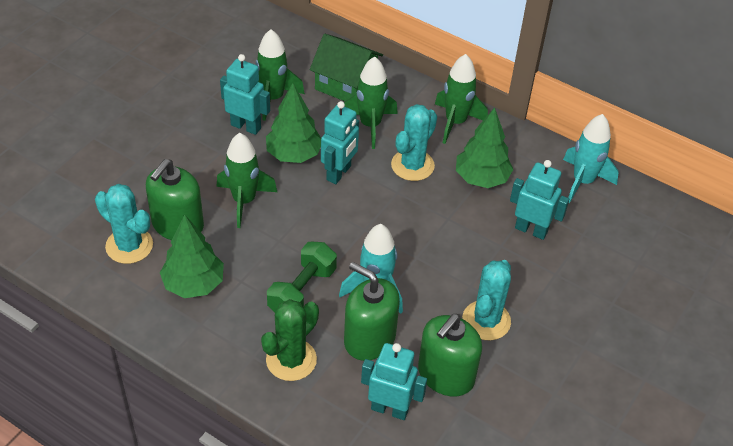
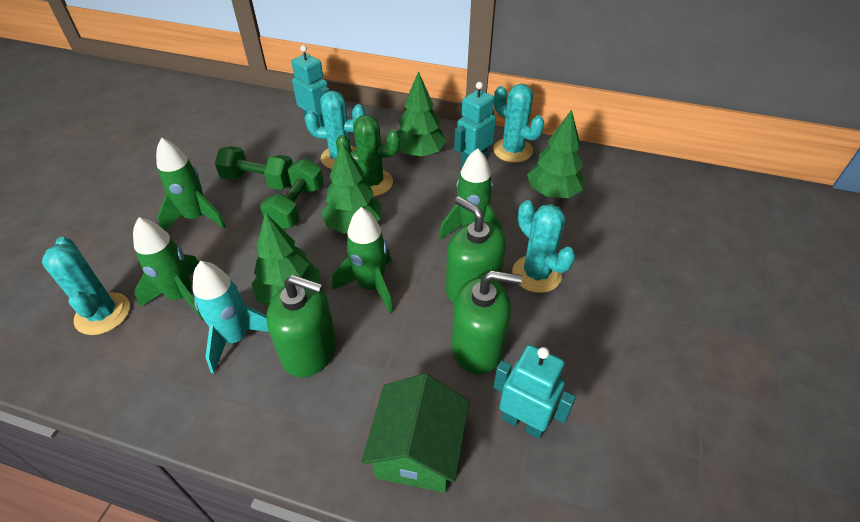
green dumbbell: [267,242,337,312] = 1 -> [214,146,293,190] [260,159,324,229] = 2
green tree: [160,214,224,298] [266,83,321,163] [456,107,513,188] = 3 -> [252,212,320,307] [321,142,382,234] [397,71,446,157] [527,109,585,198] = 4
turquoise cactus: [95,184,153,264] [391,104,437,181] [462,260,511,340] = 3 -> [42,237,130,335] [305,91,366,169] [493,84,544,163] [512,200,576,293] = 4
turquoise robot: [220,54,270,135] [321,101,359,184] [361,343,427,420] [510,160,569,240] = 4 -> [291,45,330,127] [454,82,496,168] [494,345,576,439] = 3
turquoise rocket: [339,224,403,314] [563,114,619,203] = 2 -> [193,261,269,373] = 1

